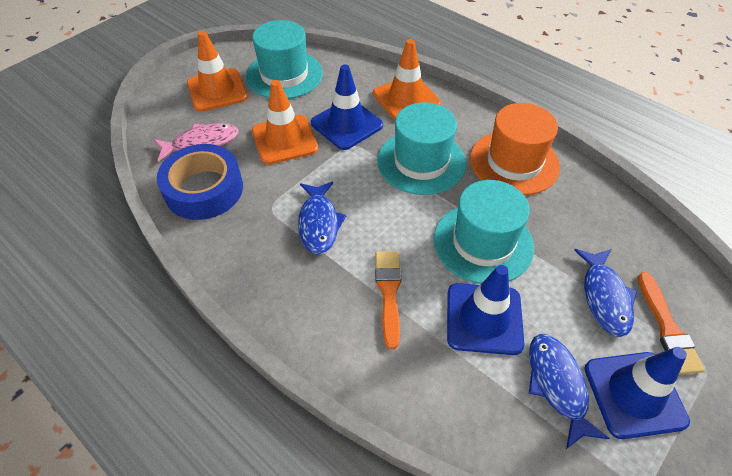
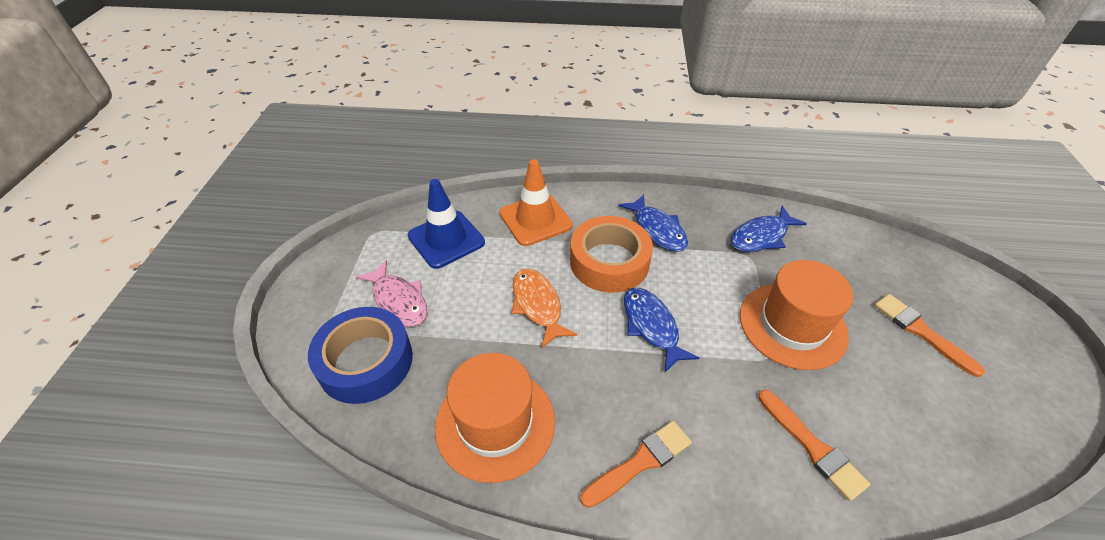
blue traffic cone: [311,64,383,150] [447,265,525,355] [584,347,690,439] = 3 -> [408,179,485,269] = 1
orange brush: [375,251,402,349] [637,272,705,375] = 2 -> [580,421,692,508] [758,390,870,501] [874,294,985,377] = 3
orange fish: none = 0 -> [512,268,577,348] = 1
orange hat: [470,103,560,195] = 1 -> [435,353,555,483] [740,260,853,370] = 2
orange tape: none = 0 -> [570,216,653,293] = 1
orange traffic cone: [187,31,248,112] [252,80,318,165] [373,39,441,120] = 3 -> [499,159,573,246] = 1
turquoise hat: [246,20,323,99] [377,102,466,195] [434,180,534,284] = 3 -> none = 0

